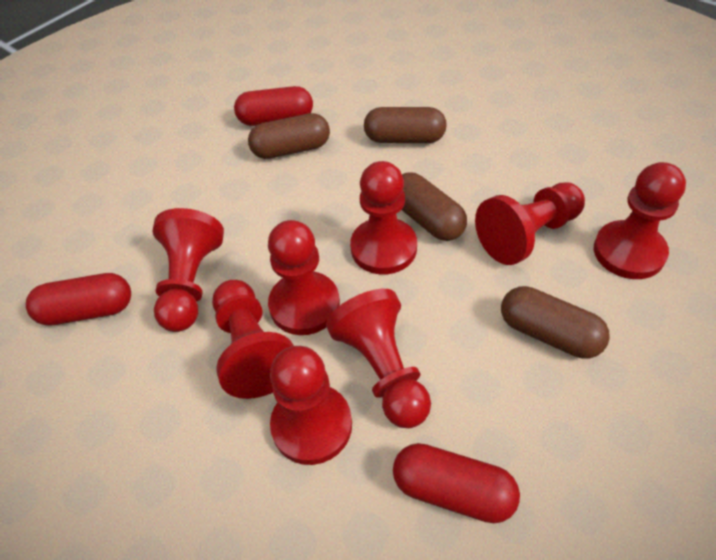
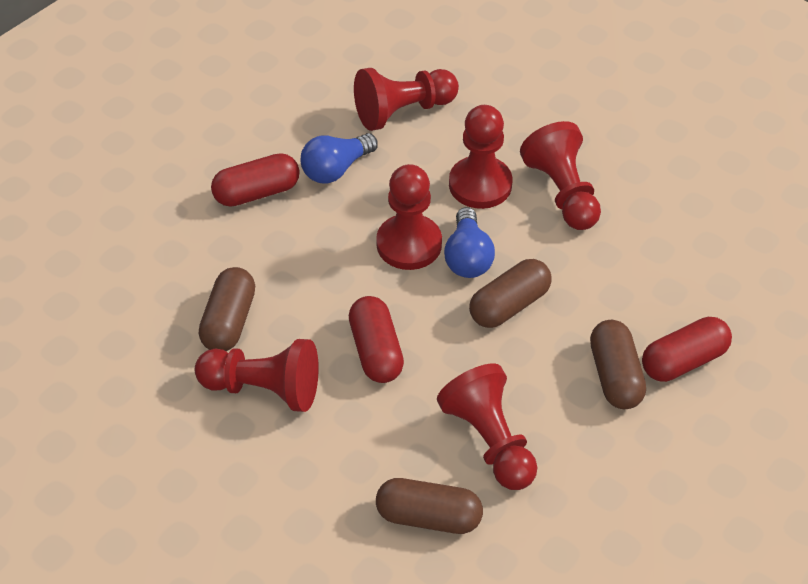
blue light bulb: none = 0 -> [300,133,378,183] [444,207,495,278] = 2
red pawn: [152,208,224,332] [212,280,294,399] [268,220,340,335] [270,346,352,465] [326,289,431,428] [350,161,417,275] [475,182,585,265] [594,162,686,279] = 8 -> [195,339,319,412] [354,68,459,131] [376,164,442,270] [437,364,537,490] [449,105,513,209] [520,121,601,230] = 6

